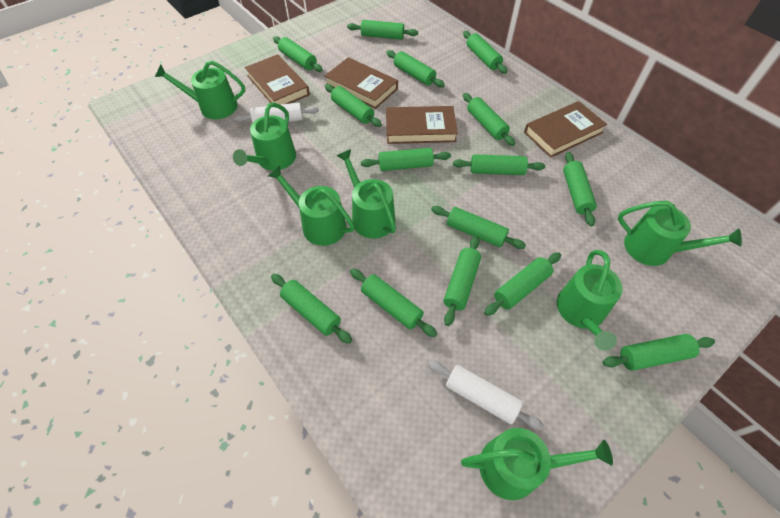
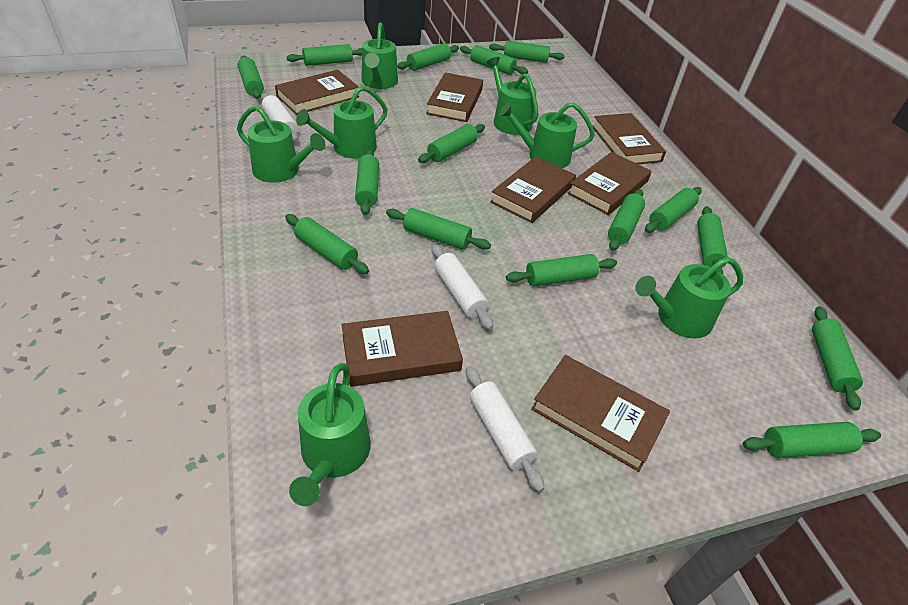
brown book: [245,54,310,105] [325,57,398,109] [386,106,458,144] [524,101,607,158] = 4 -> [275,70,359,115] [342,311,463,387] [426,73,483,122] [490,156,576,223] [531,355,670,472] [567,152,652,215] [592,113,666,164] = 7
white rolling pin: [234,103,319,123] [428,360,544,430] = 2 -> [262,93,299,142] [432,244,493,330] [466,366,544,492] = 3

